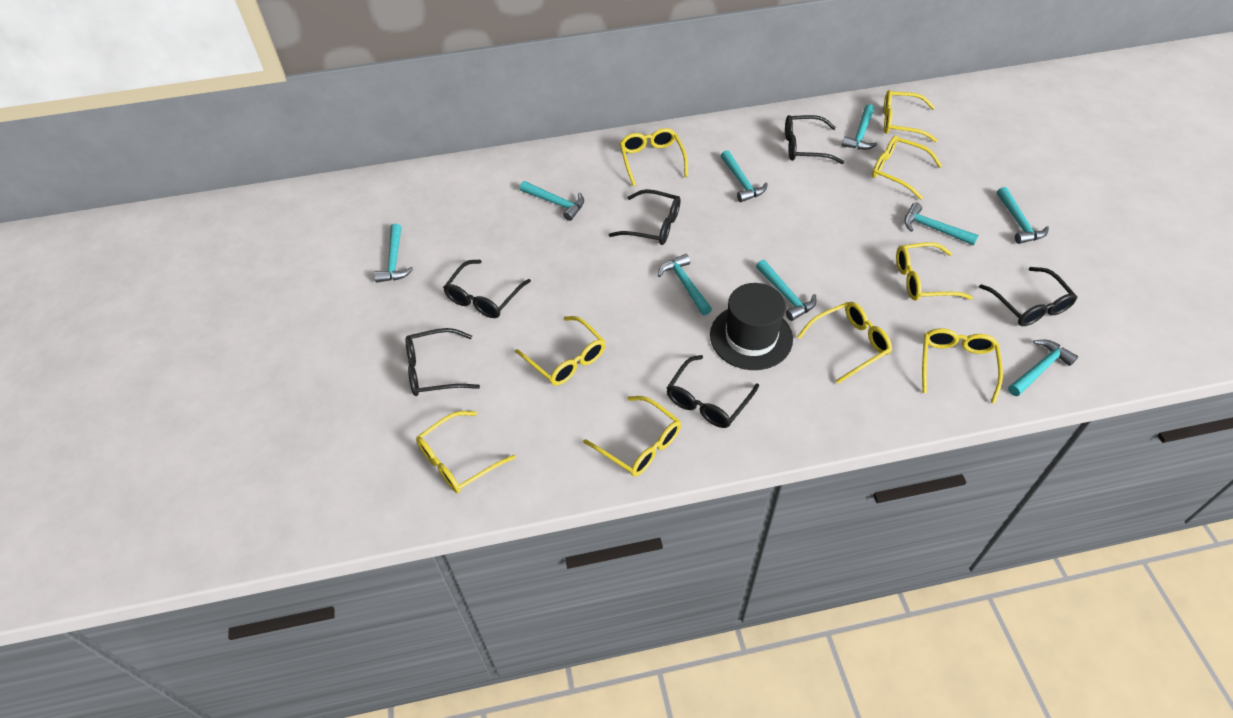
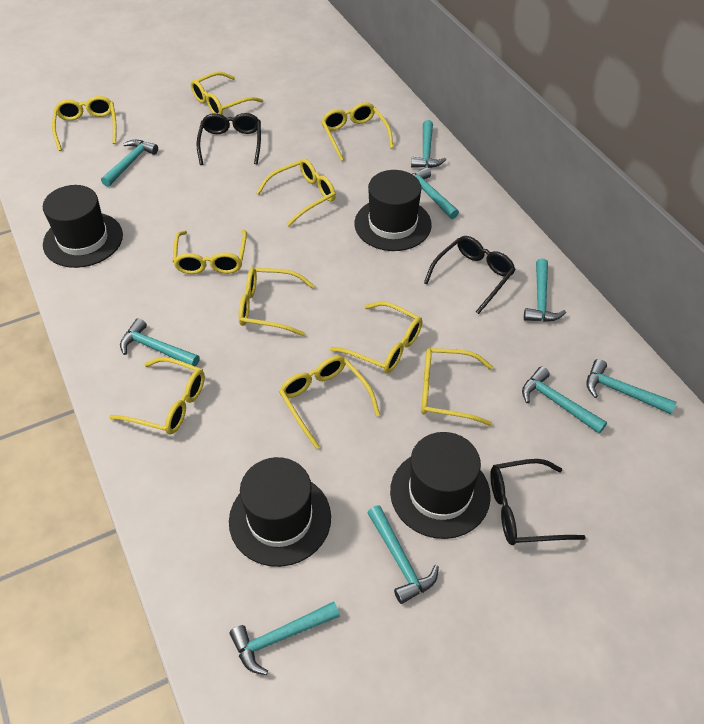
black glasses: [406,328,480,396] [443,260,531,318] [609,189,681,245] [667,355,759,428] [785,115,844,164] [979,267,1077,326] = 6 -> [196,113,261,165] [424,236,516,314] [490,459,586,545] = 3
black hat: [710,283,793,370] = 1 -> [43,185,123,268] [229,457,331,567] [354,170,432,251] [390,432,491,539] = 4
yellow glasses: [416,411,516,493] [515,316,605,386] [583,396,681,477] [620,128,688,186] [797,302,892,384] [872,135,942,200] [883,90,938,142] [896,242,973,301] [922,328,1003,404] = 9 -> [52,96,117,151] [109,357,205,434] [173,230,247,274] [191,72,263,115] [239,267,315,336] [256,158,336,227] [279,356,380,449] [321,102,394,161] [330,301,422,373] [421,348,493,426] = 10

